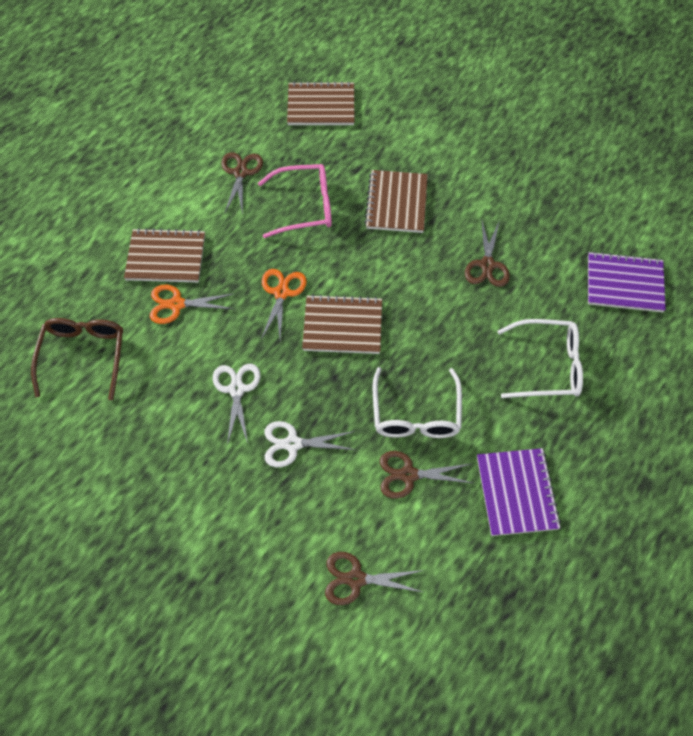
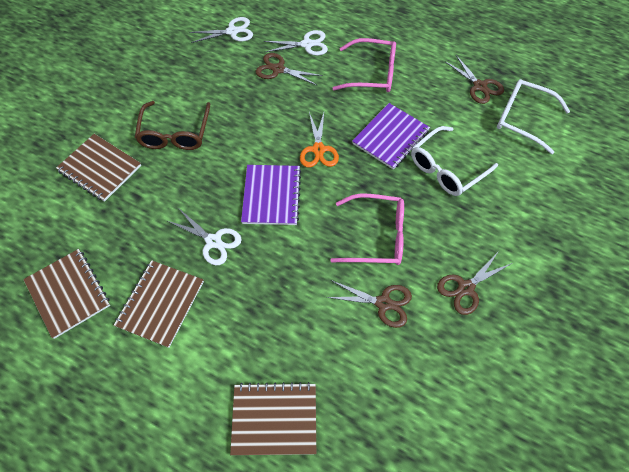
orange scissors: [150,285,235,324] [261,269,307,340] = 2 -> [300,112,339,167] = 1
pink glasses: [258,164,332,238] = 1 -> [330,194,404,265] [333,38,396,92] = 2
white scissors: [213,364,261,445] [264,421,356,467] = 2 -> [168,209,242,265] [189,17,253,43] [264,30,328,56] = 3

